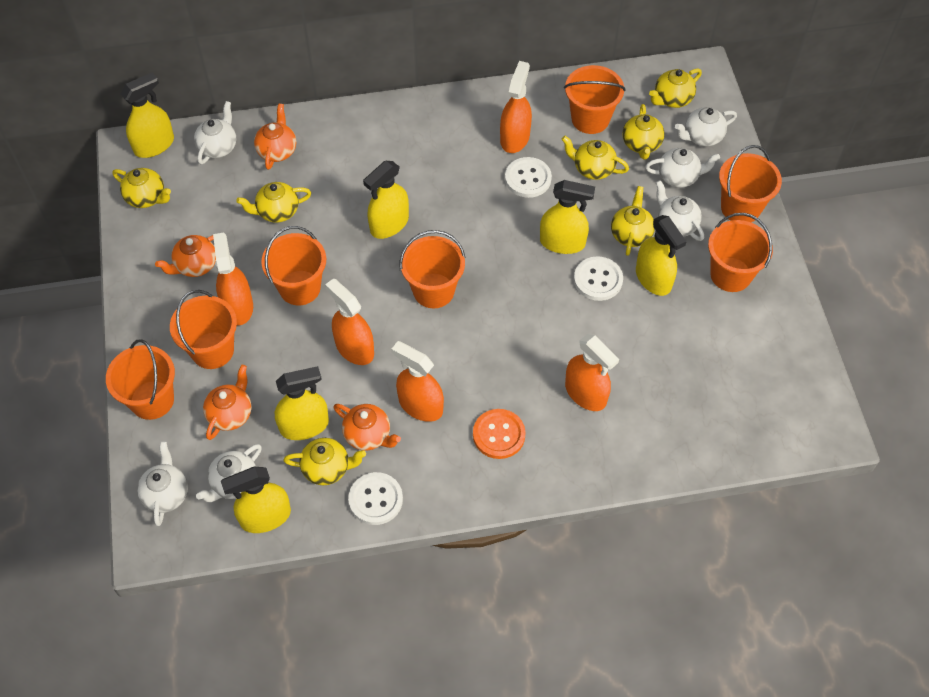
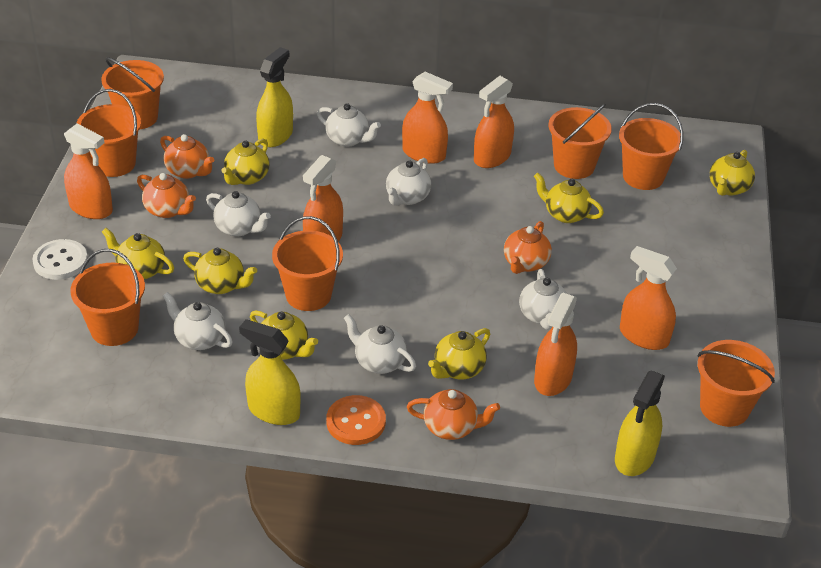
orange spray bottle: [213,232,253,325] [325,278,374,365] [391,341,444,422] [500,61,532,153] [565,334,619,411] = 5 -> [64,124,113,219] [303,155,343,241] [402,72,453,164] [474,76,514,168] [534,293,577,396] [620,246,677,350] = 6
white button: [348,472,403,525] [505,157,552,198] [574,256,623,301] = 3 -> [32,239,88,280] = 1
yellow spray bottle: [120,72,174,158] [221,467,291,533] [275,366,329,440] [363,161,409,239] [540,180,595,254] [636,215,687,296] = 6 -> [239,319,301,425] [256,47,293,147] [615,371,665,476] = 3

